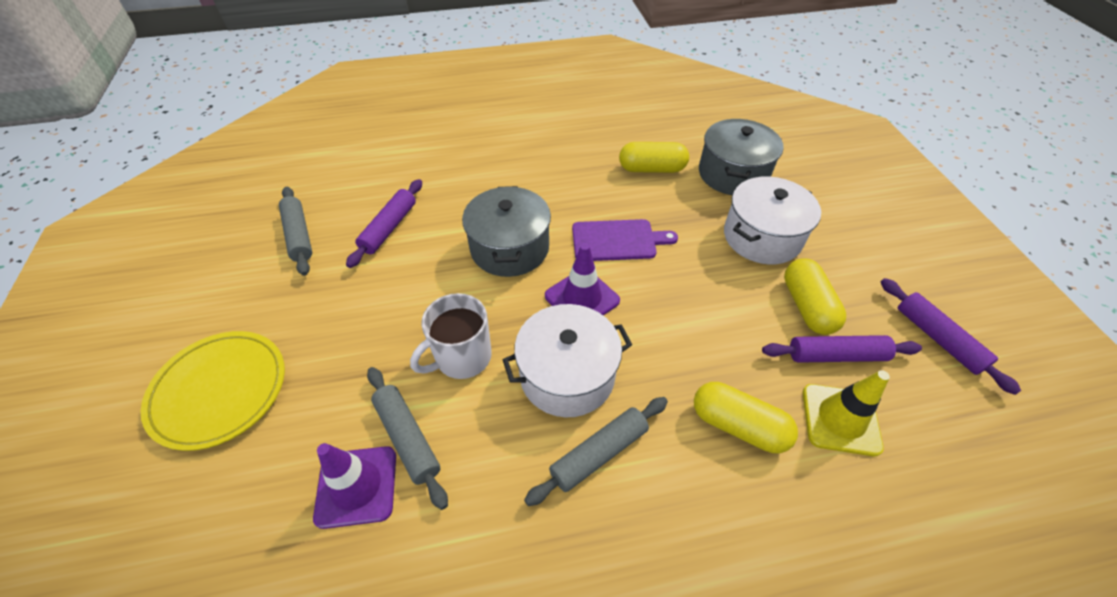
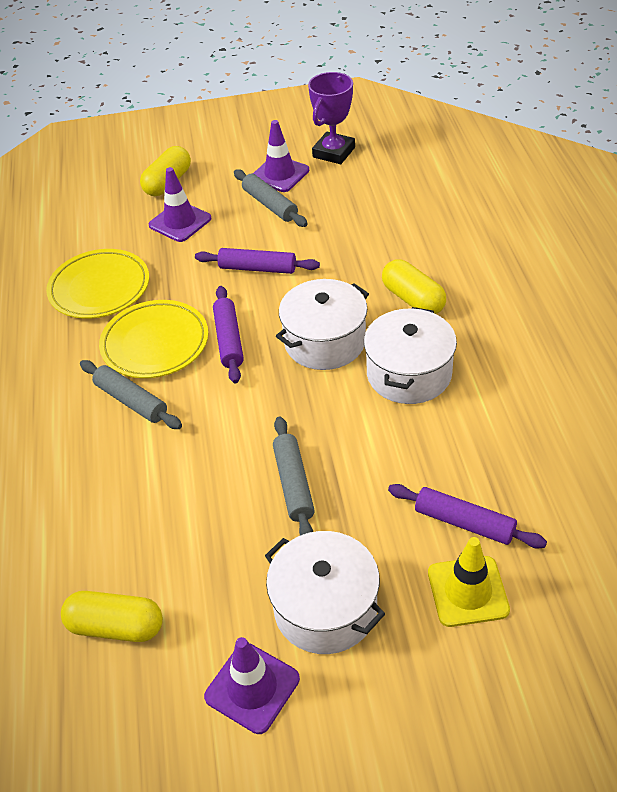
grey pot: [462,186,551,277] [699,119,784,195] = 2 -> none = 0
purple cutting board: [572,219,678,261] = 1 -> none = 0
purple traffic cone: [313,443,396,529] [545,243,620,316] = 2 -> [149,167,211,242] [204,637,300,734] [253,120,309,192] = 3
purple trophy: none = 0 -> [308,72,355,164] = 1
white mug: [410,293,492,379] = 1 -> none = 0
white pot: [503,304,632,417] [724,176,821,265] = 2 -> [265,531,385,654] [276,279,369,370] [364,307,457,404] = 3
yellow plate: [141,331,285,451] = 1 -> [46,249,149,319] [99,300,208,378] = 2

